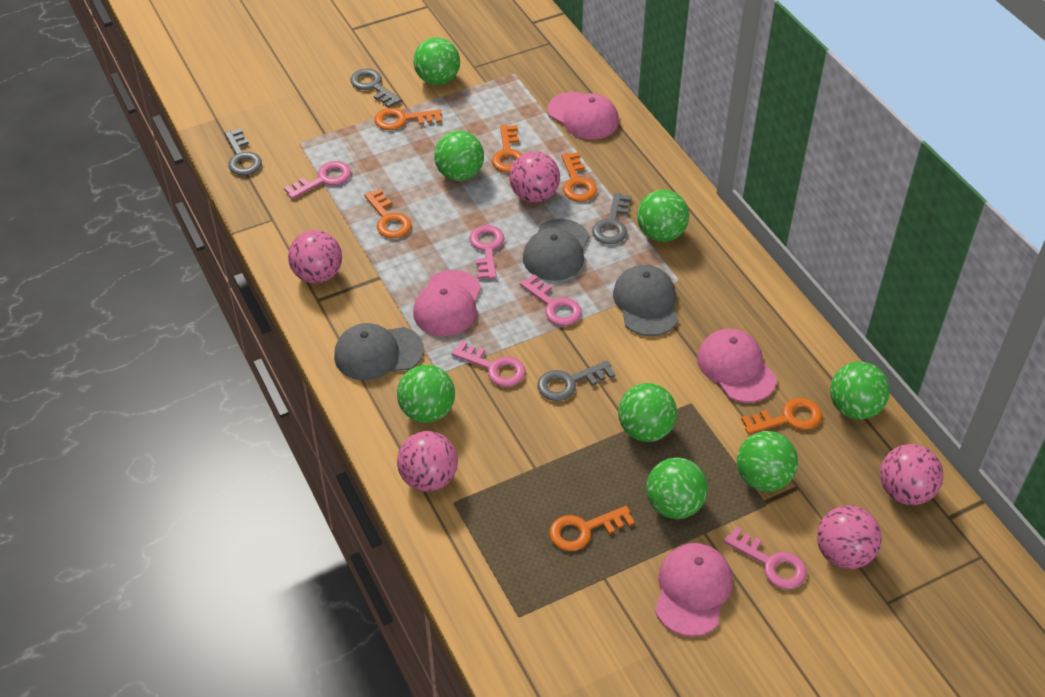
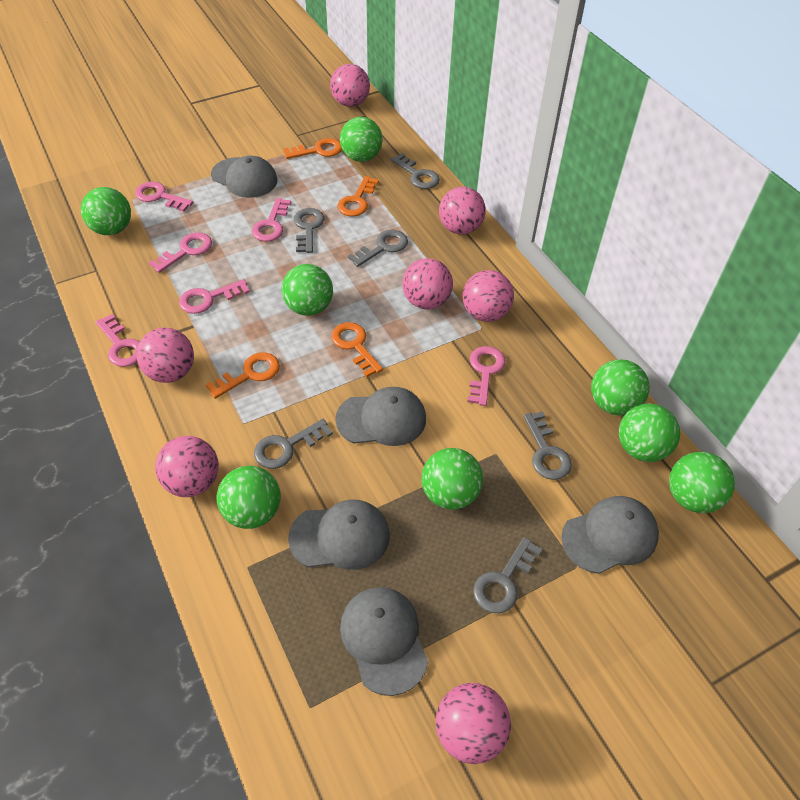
grey cap: [334,323,424,380] [523,219,589,281] [613,265,678,336] = 3 -> [211,156,277,198] [288,499,390,570] [335,387,426,446] [340,587,428,696] [561,496,659,574] = 5
grey key: [225,128,262,175] [350,69,402,108] [537,361,615,401] [592,193,632,244] = 4 -> [254,419,333,469] [294,208,324,253] [348,230,408,267] [391,153,440,189] [473,537,542,613] [524,411,572,480] = 6
orange key: [364,189,412,238] [374,108,442,130] [492,125,523,172] [549,506,635,551] [562,152,597,202] [741,398,822,434] = 6 -> [206,352,280,399] [284,138,342,159] [331,322,383,377] [338,176,379,216] = 4
pink ball: [288,230,342,283] [397,431,458,492] [509,151,560,202] [817,505,882,569] [880,444,943,505] = 5 -> [137,328,194,383] [155,436,219,497] [330,64,370,107] [402,258,453,309] [436,683,511,764] [439,187,486,234] [462,270,514,322] = 7
pink cap: [413,270,481,336] [547,92,619,140] [655,543,733,637] [697,329,777,403] = 4 -> none = 0
pink key: [284,161,351,199] [452,341,526,387] [469,225,505,279] [520,274,582,326] [724,526,807,589] = 5 -> [96,314,140,367] [135,182,193,212] [149,232,212,273] [179,279,250,314] [252,198,291,241] [467,346,505,406] = 6

